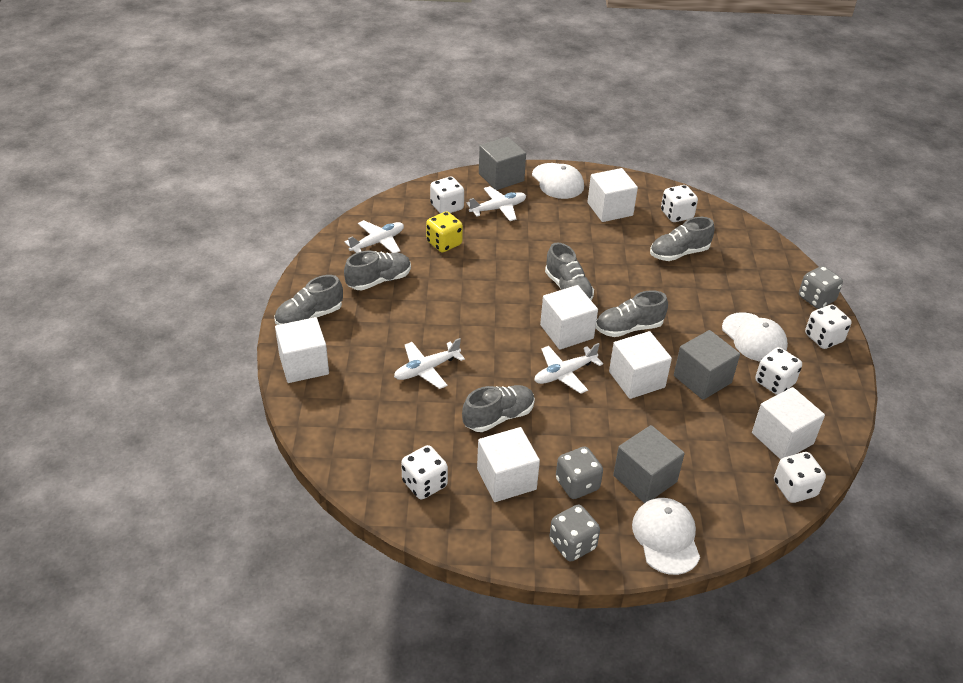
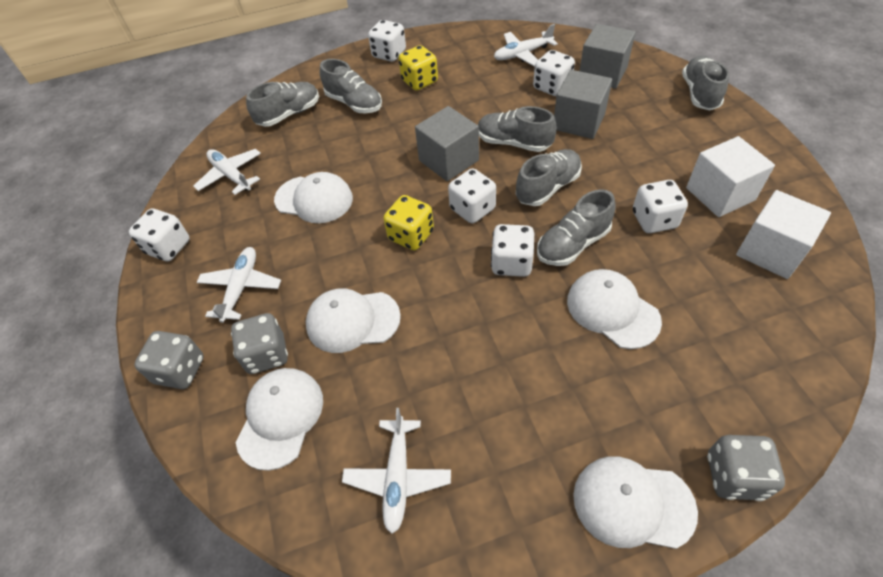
white cap: [532,163,584,199] [632,498,700,575] [722,312,788,361] = 3 -> [236,368,323,471] [274,172,353,223] [306,288,401,353] [567,269,662,349] [573,456,698,549] = 5
white cube: [275,317,329,383] [477,427,540,502] [540,285,598,350] [587,168,638,222] [609,331,672,399] [752,387,825,460] = 6 -> [686,136,775,217] [736,190,831,279] = 2
yellow dice: [426,211,463,252] = 1 -> [383,195,434,250] [398,45,438,90] = 2

